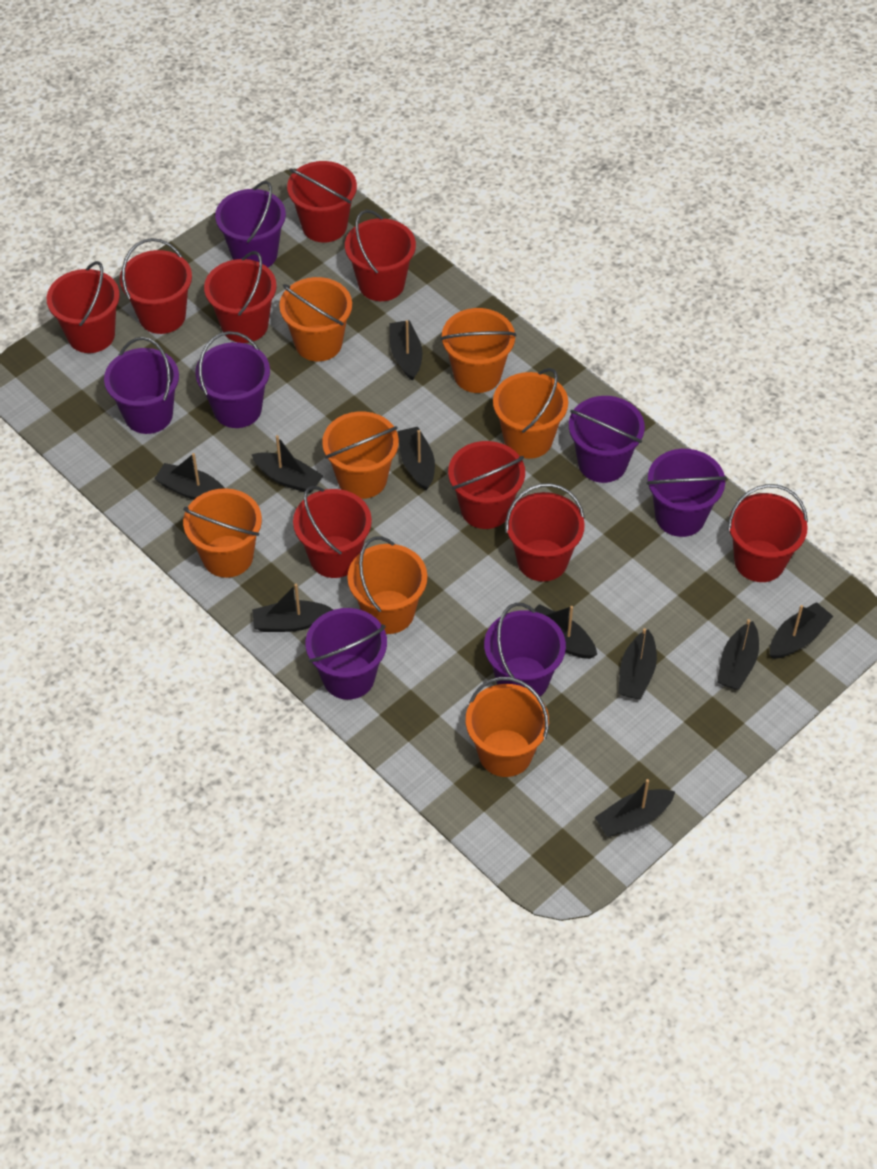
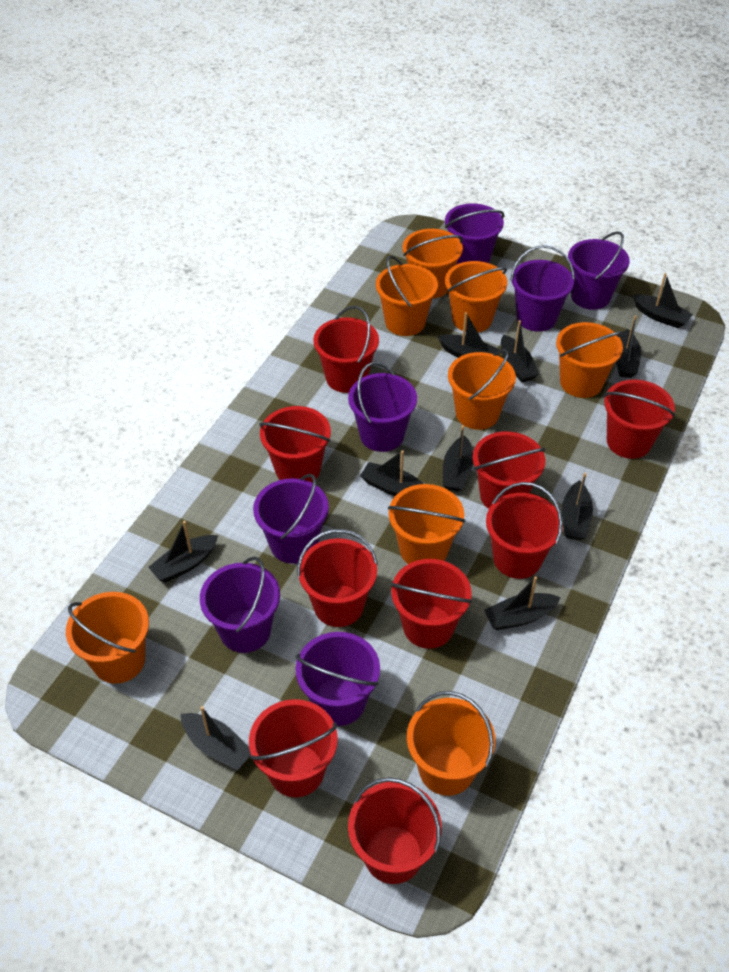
orange bucket: [183,488,262,578] [279,277,352,361] [322,411,399,499] [347,536,427,634] [440,308,517,393] [466,677,549,777] [493,368,568,459] = 7 -> [66,592,149,684] [376,255,438,336] [388,484,465,564] [403,229,463,298] [407,691,495,796] [445,261,507,332] [448,349,516,430] [556,322,623,398] = 8

